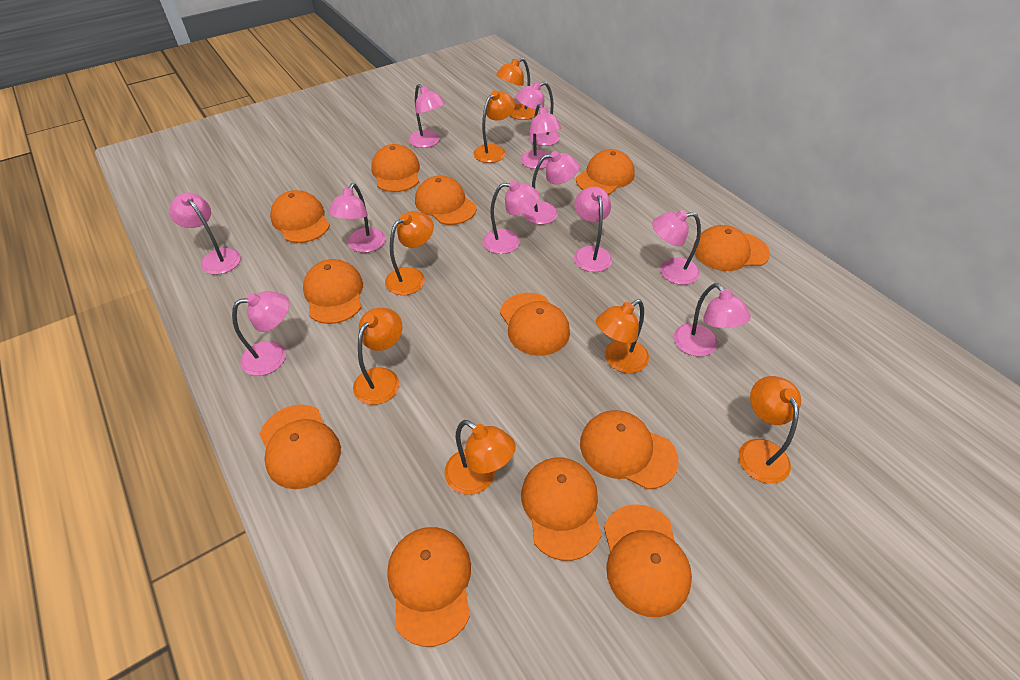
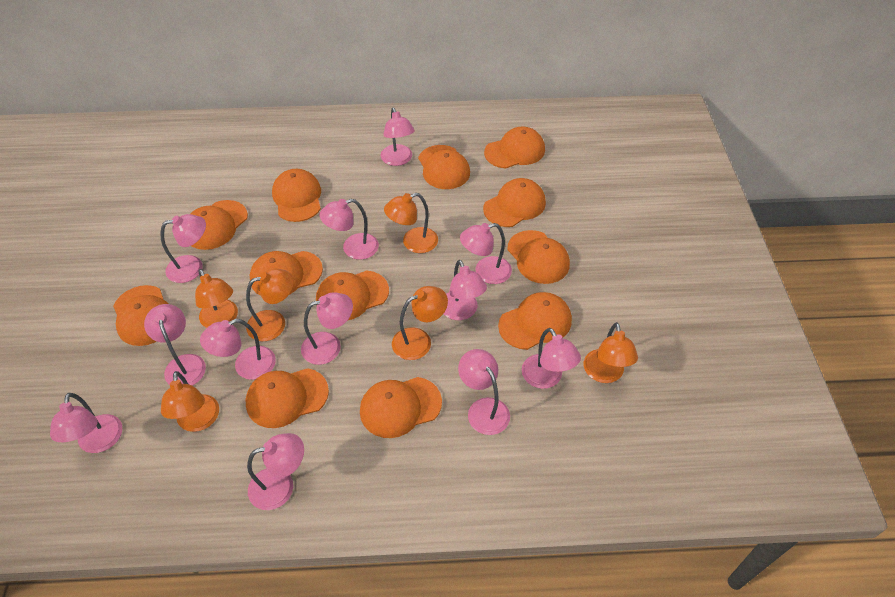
orange lamp: [353,308,402,405] [385,211,434,295] [444,420,516,495] [474,90,515,163] [496,58,535,120] [596,299,649,373] [739,376,801,484] = 7 -> [161,371,219,432] [195,269,238,328] [246,269,294,341] [384,193,438,253] [392,286,448,360] [584,322,638,383] = 6
pink lamp: [169,193,241,275] [232,291,289,376] [329,183,385,253] [409,84,445,148] [483,180,540,254] [516,82,560,146] [520,104,561,169] [523,151,579,225] [574,187,612,272] [652,210,701,285] [674,283,750,357] = 11 -> [50,393,122,453] [144,304,206,386] [160,214,206,283] [200,319,276,380] [247,433,304,510] [301,293,353,365] [319,199,379,260] [381,108,415,166] [444,260,487,320] [458,349,510,435] [460,223,512,284] [522,328,581,389] = 12

